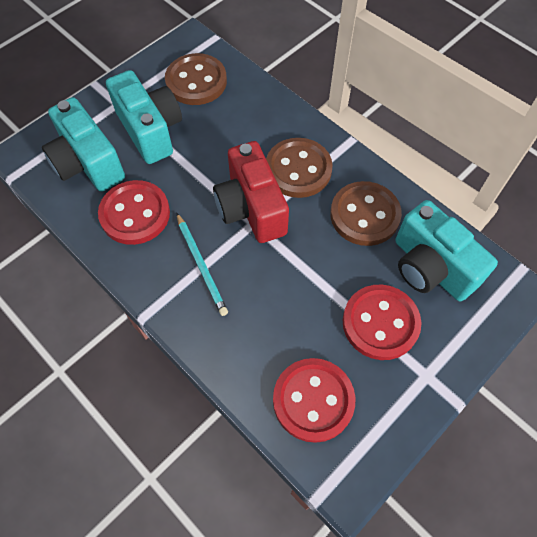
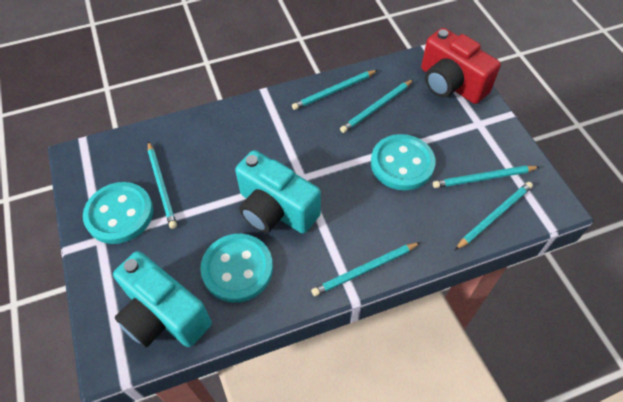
brown button: [165,53,227,105] [266,138,333,198] [330,181,402,246] = 3 -> none = 0
red button: [98,180,170,245] [273,358,355,443] [343,285,421,360] = 3 -> none = 0
turquoise button: none = 0 -> [83,182,153,244] [200,234,273,303] [371,134,436,191] = 3
turquoise camera: [42,97,125,192] [106,70,182,164] [395,200,498,301] = 3 -> [113,251,212,347] [235,150,321,234] = 2
turquoise pencil: [177,213,228,316] = 1 -> [148,141,177,229] [292,70,377,110] [311,242,420,296] [340,79,414,133] [433,166,539,188] [455,182,533,250] = 6

